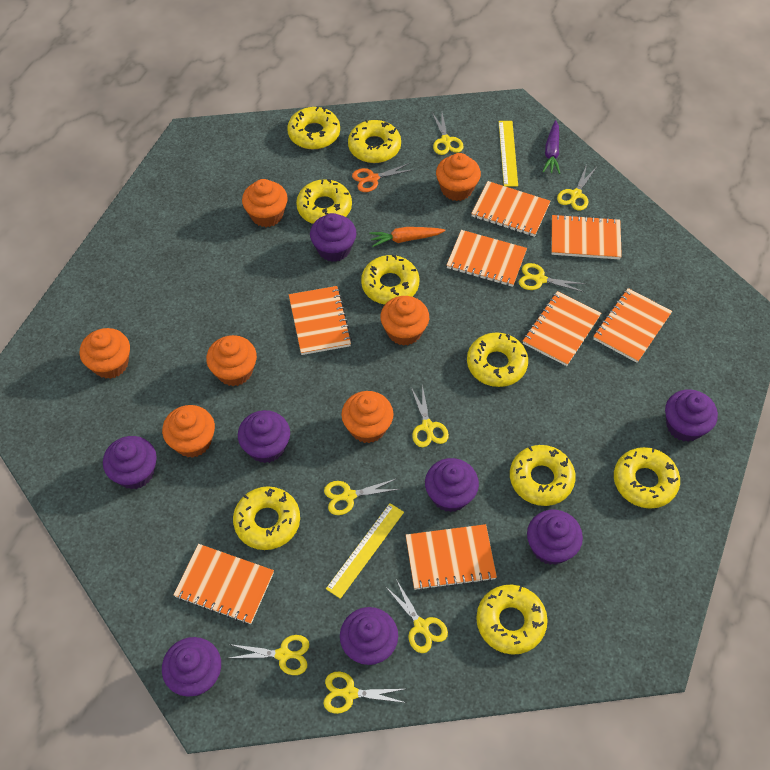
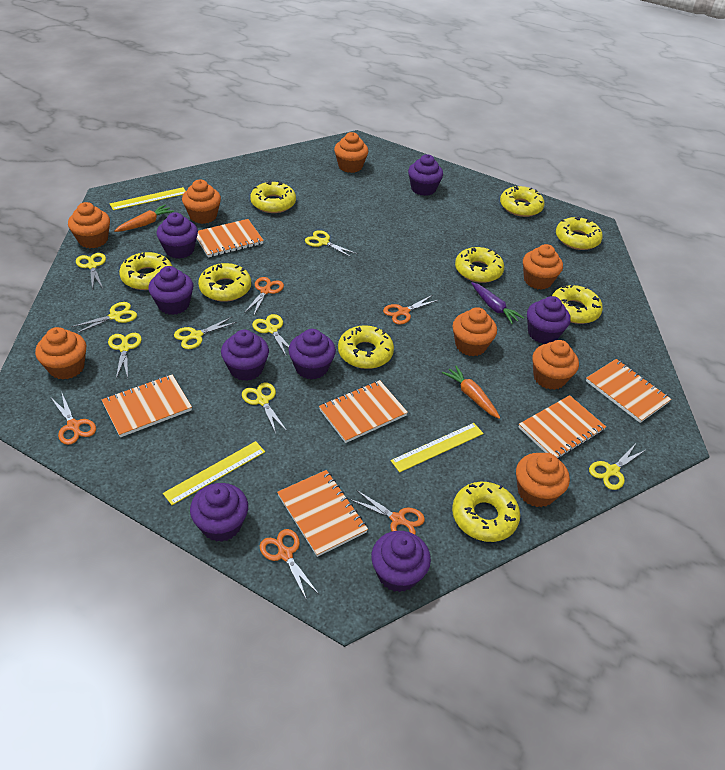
orange carrot: [369,227,446,247] = 1 -> [115,204,174,232] [442,365,500,419] = 2
orange cupcake: [80,328,130,379] [162,405,215,458] [206,335,257,386] [242,179,288,227] [341,391,394,443] [380,296,429,346] [436,153,481,201] = 7 -> [35,327,86,379] [68,202,110,248] [182,180,221,224] [334,132,369,173] [453,307,497,356] [516,453,570,507] [523,244,563,290] [532,340,579,390] = 8
orange notebook: [174,544,274,624] [289,286,352,355] [406,524,497,591] [446,230,527,287] [471,181,551,237] [523,291,601,366] [551,214,622,260] [593,288,672,363] = 8 -> [102,374,192,437] [197,219,264,258] [277,470,368,557] [319,380,408,443] [519,395,606,459] [586,359,671,423] = 6
orange scissors: [352,163,414,192] = 1 -> [50,393,96,445] [244,277,284,317] [260,529,319,601] [349,490,425,535] [383,295,438,324] = 5
yellow ruler: [326,503,404,599] [499,121,518,187] = 2 -> [110,187,186,210] [163,441,265,505] [391,423,484,473] = 3

